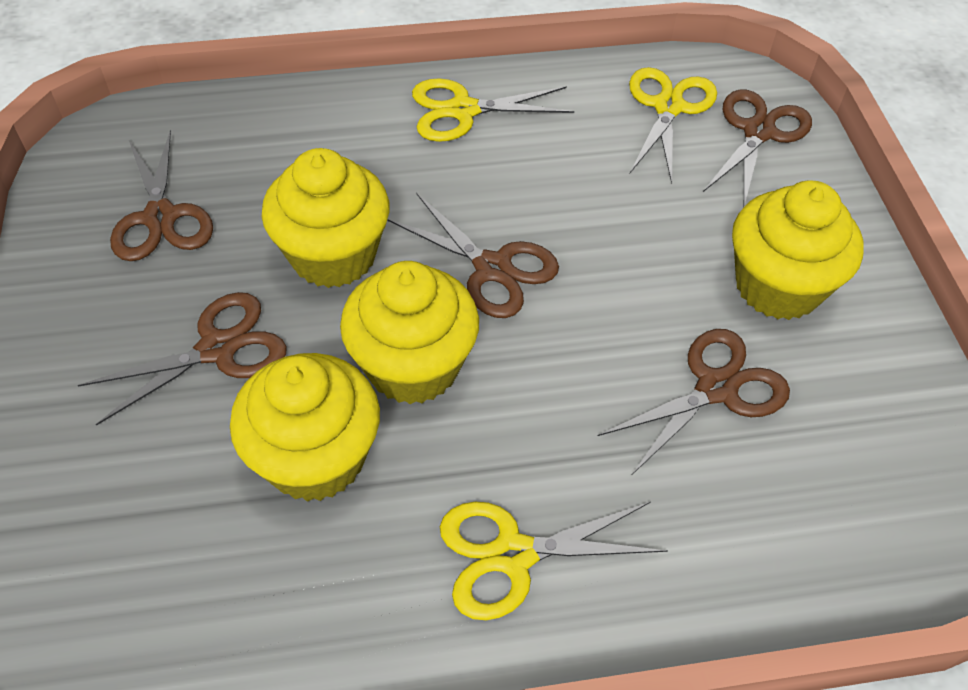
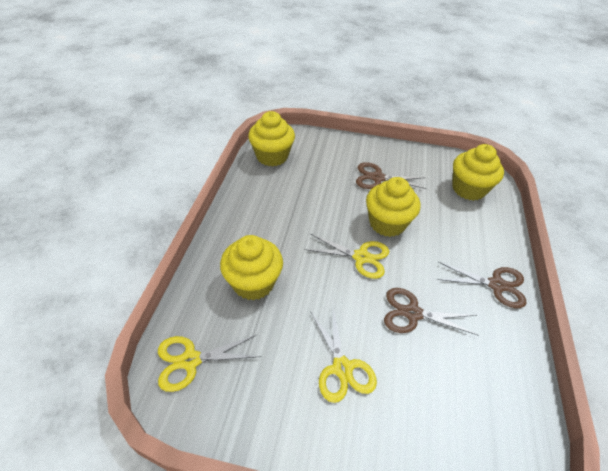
brown scissors: [78,292,287,426] [110,130,213,261] [387,193,559,318] [598,329,790,476] [703,90,812,206] = 5 -> [356,162,427,189] [384,288,479,336] [437,262,526,308] = 3

